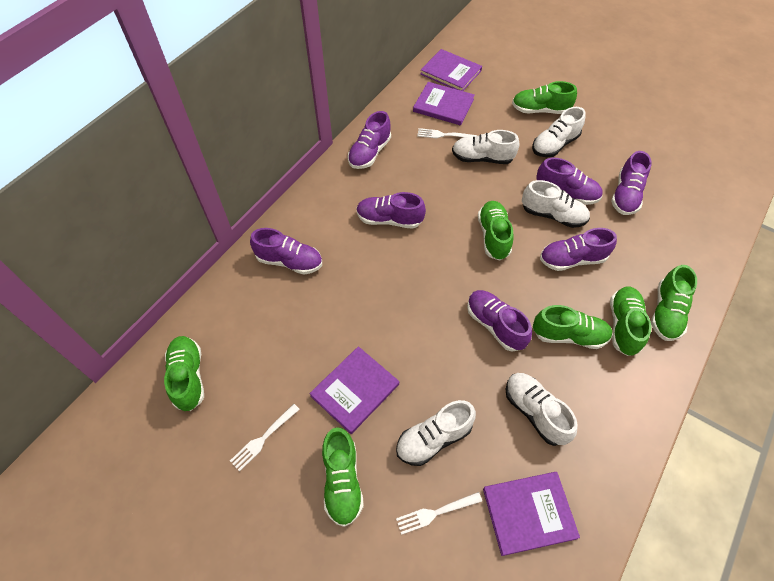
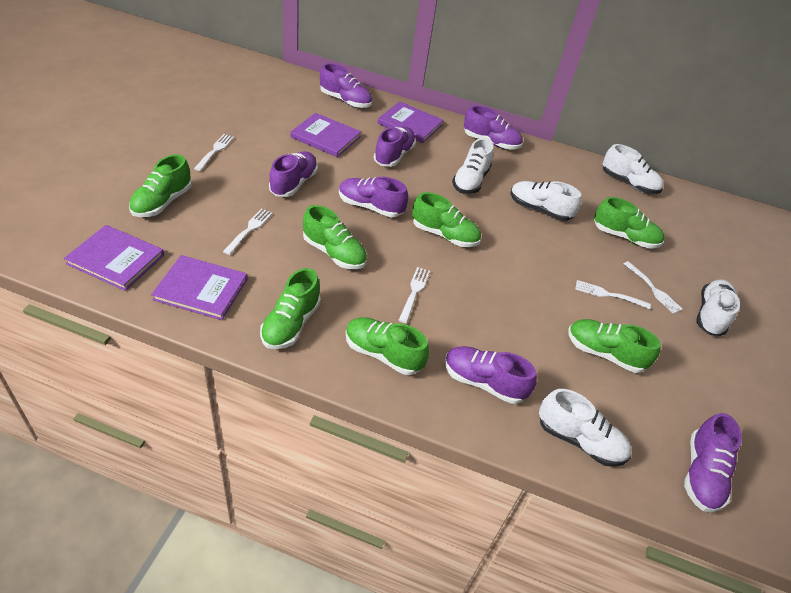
white fork: [230,404,300,472] [396,492,482,535] [417,128,477,138] = 3 -> [194,134,234,171] [223,208,273,255] [399,267,430,323] [575,280,651,309] [624,261,682,314] = 5

